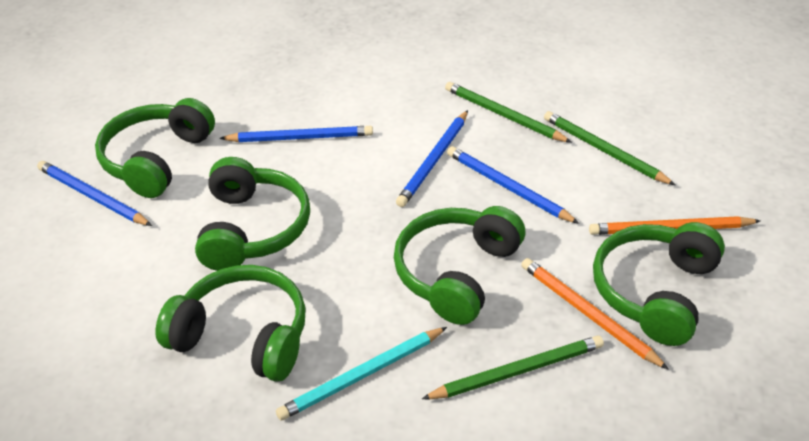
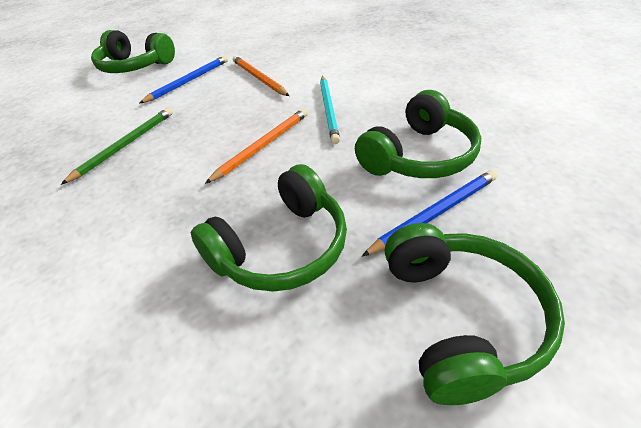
blue pencil: [37,161,152,226] [219,126,373,142] [396,110,468,207] [447,146,579,224] = 4 -> [139,55,228,104] [362,170,497,256] = 2
green headphones: [95,98,215,198] [155,265,306,381] [195,157,310,271] [394,206,525,325] [593,222,725,346] = 5 -> [91,30,175,73] [191,164,347,292] [355,90,481,178] [384,223,565,405] = 4
green pencil: [422,335,604,399] [445,82,572,143] [544,111,675,185] = 3 -> [61,108,173,185] = 1

